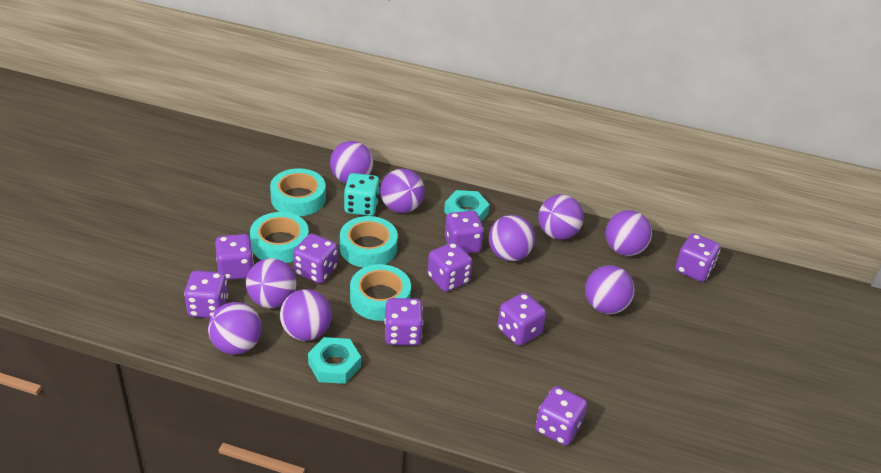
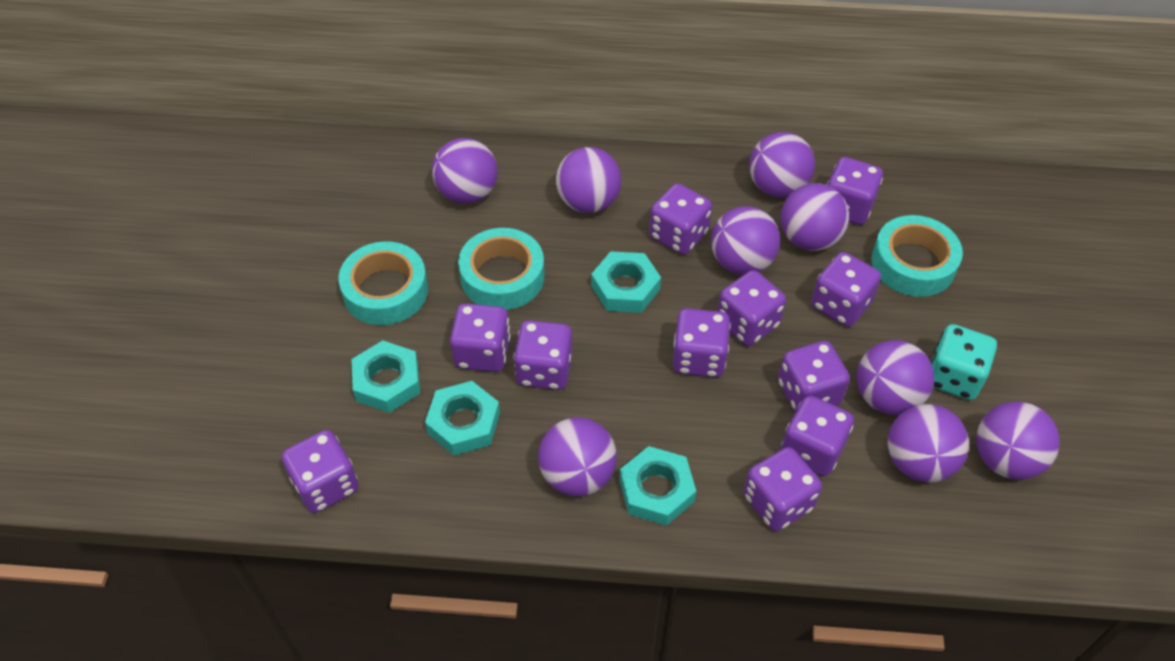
purple dice: [184,271,228,318] [215,234,254,280] [293,234,337,283] [384,298,423,345] [428,242,472,292] [445,211,484,253] [497,293,546,346] [535,386,587,446] [675,233,720,282] = 9 -> [282,430,359,513] [450,303,510,372] [513,320,572,390] [649,183,712,255] [673,308,731,377] [717,270,786,346] [744,447,822,531] [778,341,850,412] [781,395,854,476] [811,252,881,327] [827,157,883,225] = 11
turquoise nut: [308,337,361,384] [444,190,490,222] = 2 -> [352,340,420,413] [425,381,500,455] [591,251,661,313] [620,446,696,526] = 4
turquoise tape: [250,212,309,263] [270,168,326,216] [340,216,398,268] [350,264,411,321] = 4 -> [338,241,428,325] [458,228,545,310] [871,215,963,297] = 3

